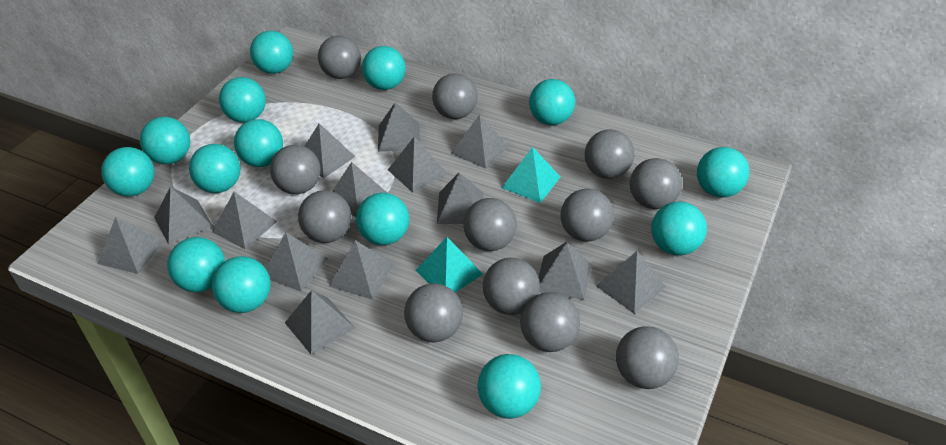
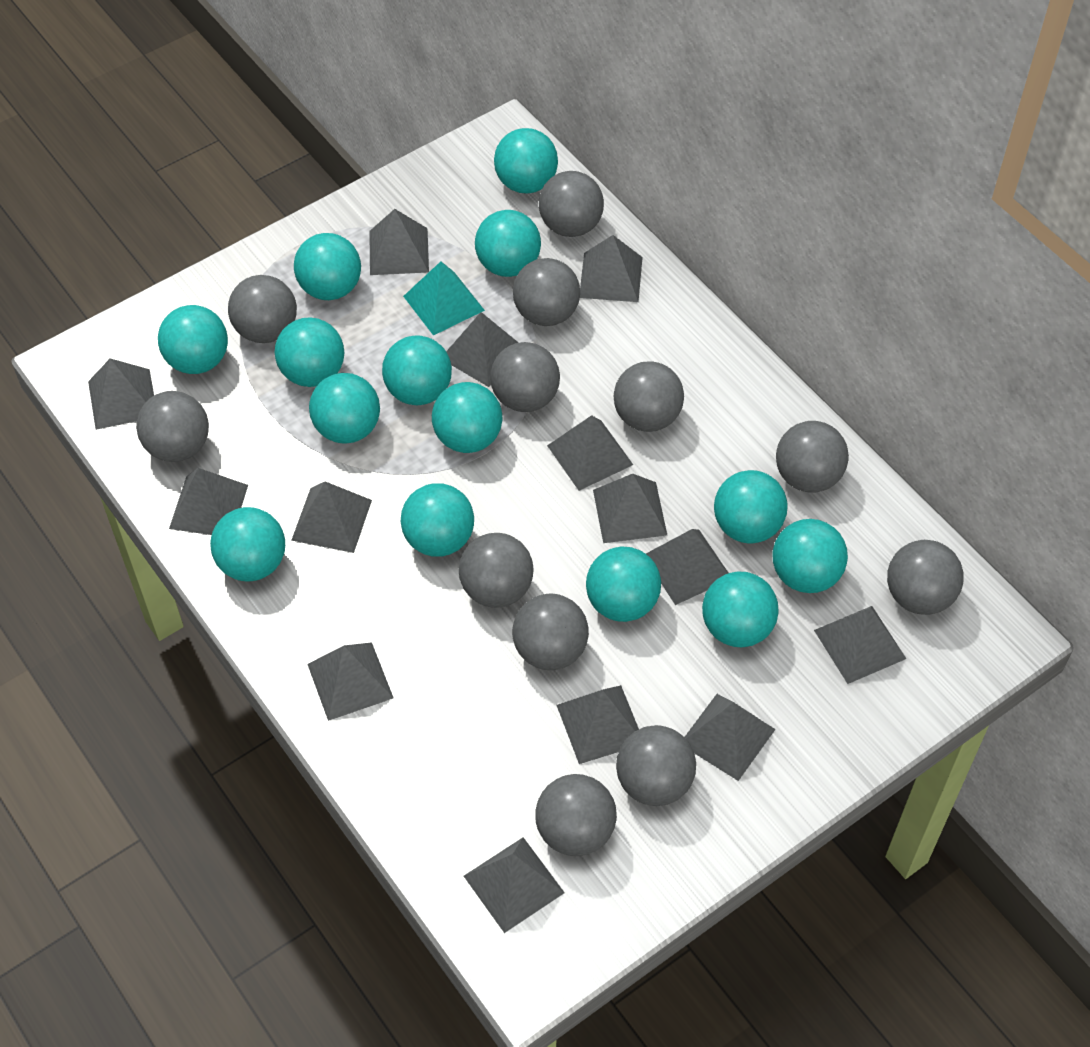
turquoise pyramid: [415,237,483,292] [502,147,560,203] = 2 -> [403,261,485,335] = 1

